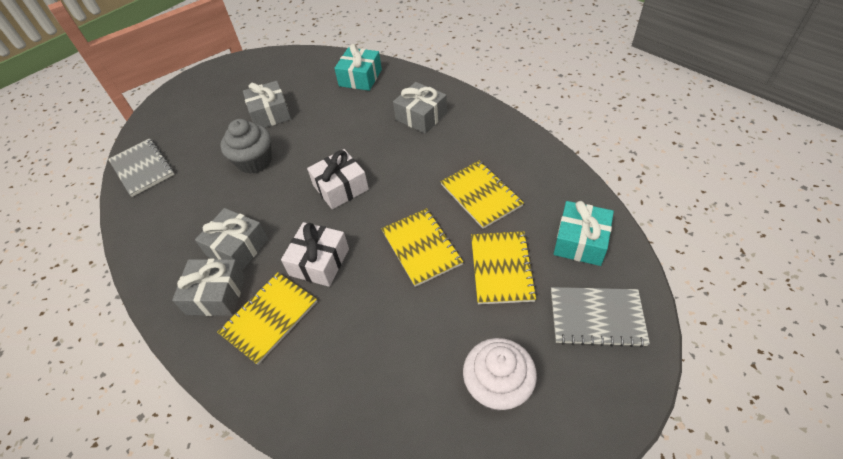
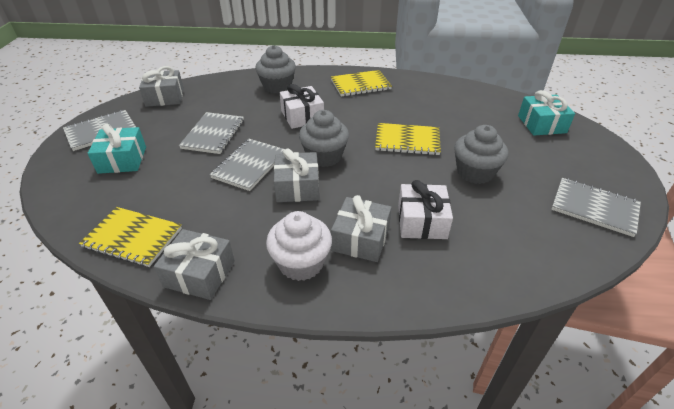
grey cupcake: [220,119,272,174] = 1 -> [255,45,296,94] [299,110,349,167] [454,125,508,184] = 3
grey notebook: [108,138,175,197] [551,287,650,347] = 2 -> [63,110,136,151] [179,112,244,154] [209,139,285,191] [551,178,641,237] = 4
yellow notebook: [217,273,317,365] [381,208,463,287] [440,161,524,229] [471,231,537,304] = 4 -> [79,207,182,267] [331,70,392,97] [375,123,441,155] = 3

